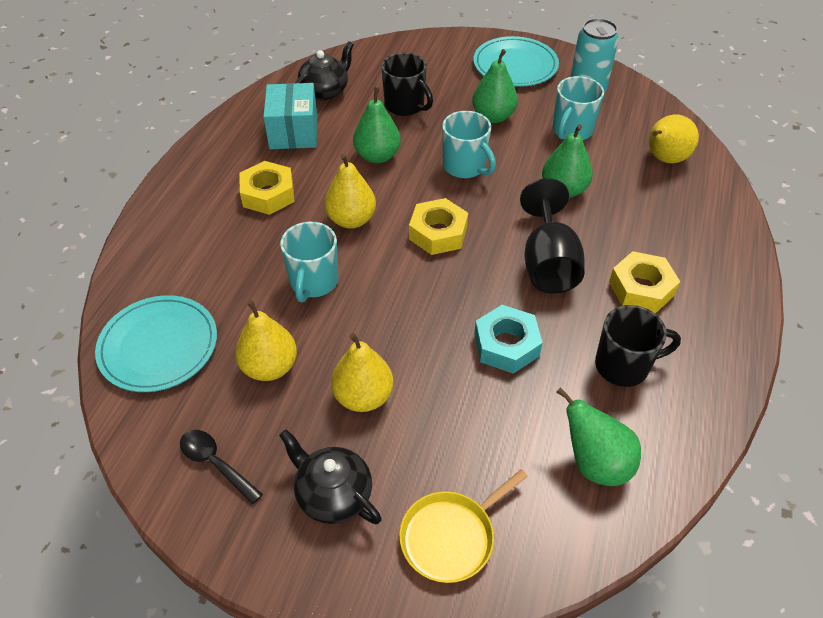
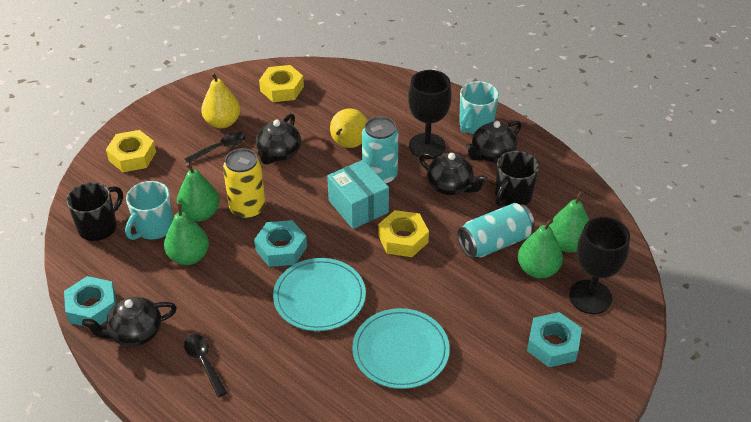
black goblet: [520,178,585,294] = 1 -> [408,70,452,159] [569,217,630,314] = 2
black spoon: [180,430,263,504] = 1 -> [184,334,227,397] [185,132,245,163] = 2
black teapot: [279,430,382,524] [295,41,354,100] = 2 -> [82,297,177,347] [256,114,301,165] [419,152,488,195] [466,120,522,162] = 4
turquoise can: [570,18,619,93] = 1 -> [362,116,399,184] [457,203,535,258] = 2
turquoise mug: [280,222,339,302] [442,111,496,178] [553,76,604,140] = 3 -> [125,181,173,240] [459,81,499,134] = 2
turquoise nut: [474,305,543,374] = 1 -> [64,276,117,327] [254,220,307,267] [527,312,582,367] = 3
yellow can: none = 0 -> [223,148,266,219] = 1
yellow pan: [399,469,528,583] = 1 -> none = 0
yellow pear: [235,300,297,381] [324,154,376,229] [331,333,393,412] [649,115,699,163] = 4 -> [201,72,240,128] [330,108,368,148] = 2

